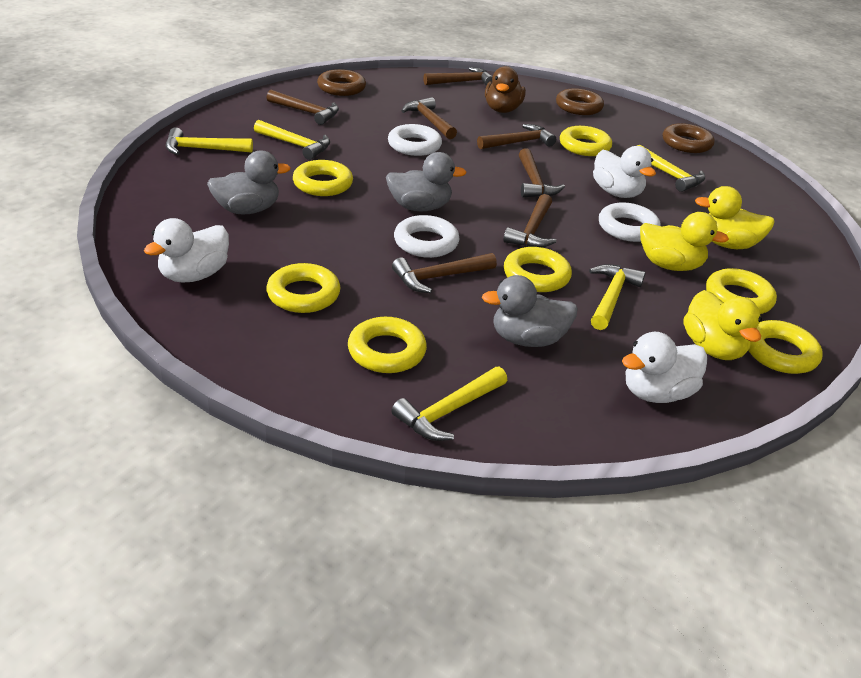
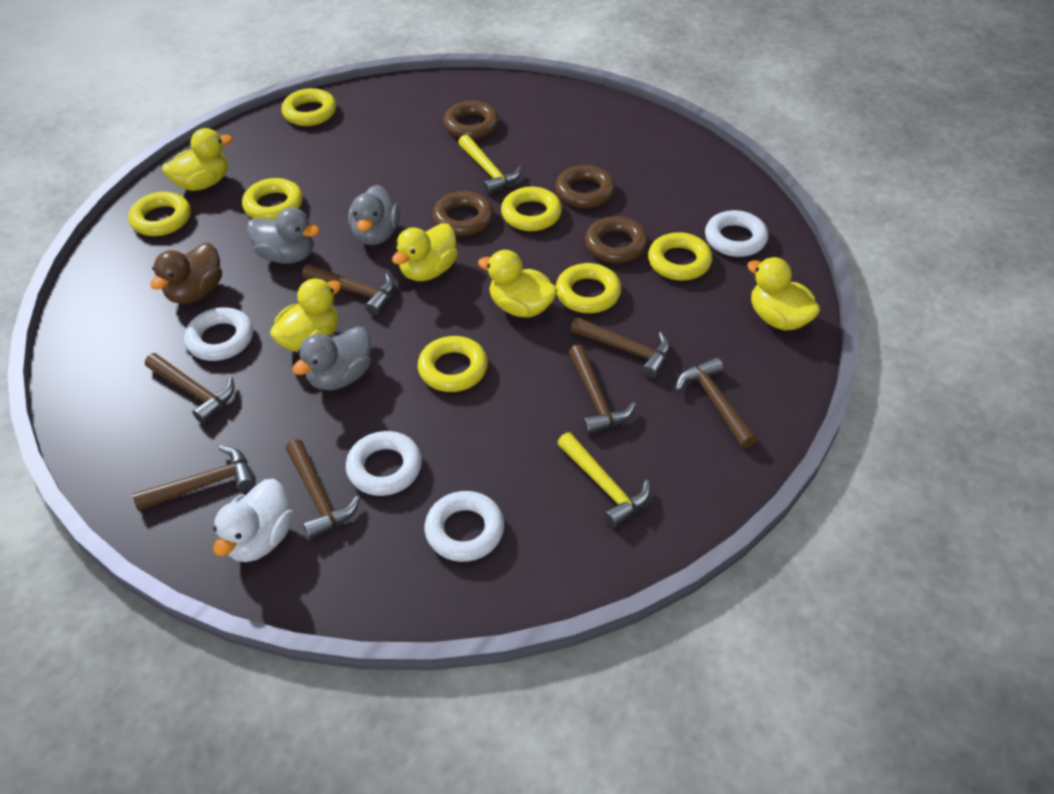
brown ring: [317,69,366,96] [556,88,604,115] [663,123,714,153] = 3 -> [433,191,494,236] [444,101,499,139] [556,165,615,208] [585,216,648,263] = 4
white duck: [144,218,229,282] [593,146,656,198] [622,332,708,403] = 3 -> [213,479,293,562] = 1
white ring: [388,124,442,156] [394,215,459,258] [599,203,661,242] = 3 -> [184,307,253,361] [346,431,422,496] [424,491,504,562] [705,210,768,257] = 4
yellow duck: [640,212,729,271] [684,290,762,360] [695,186,775,249] = 3 -> [162,128,233,191] [270,278,341,352] [392,223,458,281] [478,250,558,318] [747,257,821,330] = 5
yellow hammer: [166,127,253,155] [254,120,330,160] [391,367,507,441] [589,264,646,330] [637,145,705,192] = 5 -> [458,135,522,195] [557,432,650,528] = 2

